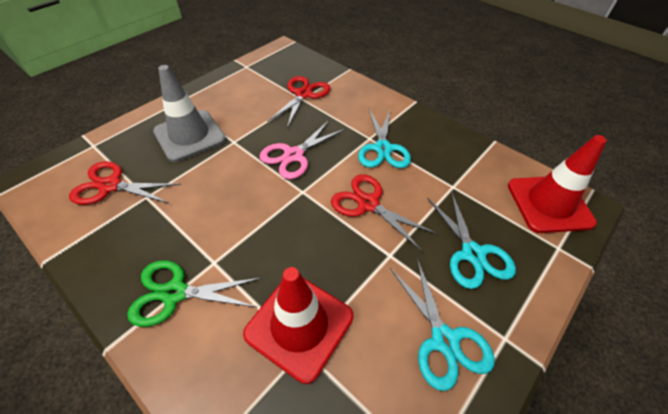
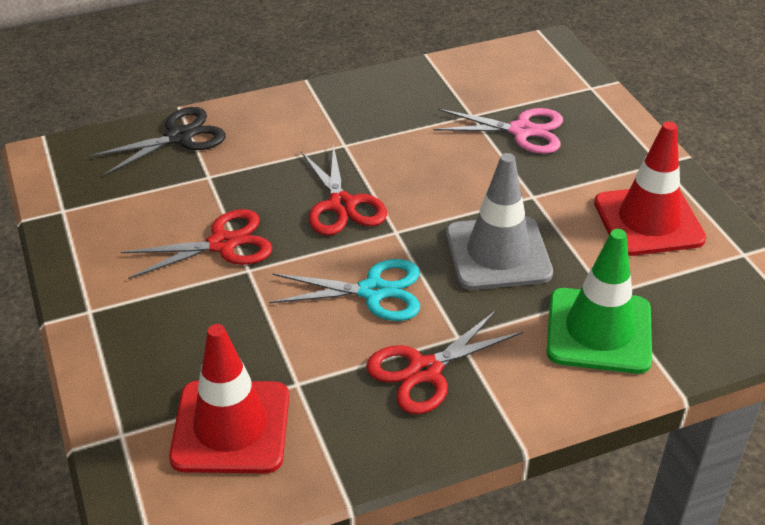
black scissors: none = 0 -> [90,107,226,176] = 1
green scissors: [127,260,261,327] = 1 -> none = 0
green traffic cone: none = 0 -> [547,229,652,374] = 1
turquoise scissors: [358,110,411,168] [390,258,495,391] [427,191,516,289] = 3 -> [269,259,420,321] = 1

